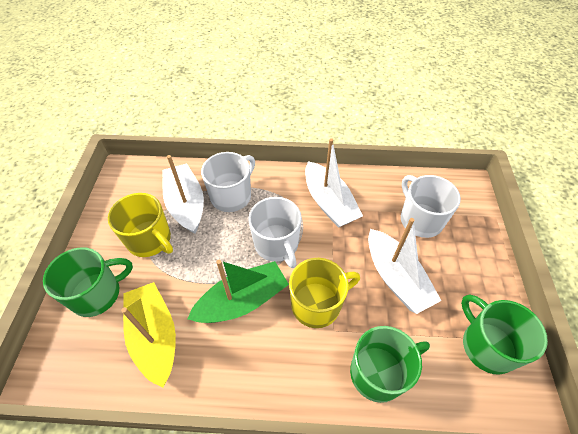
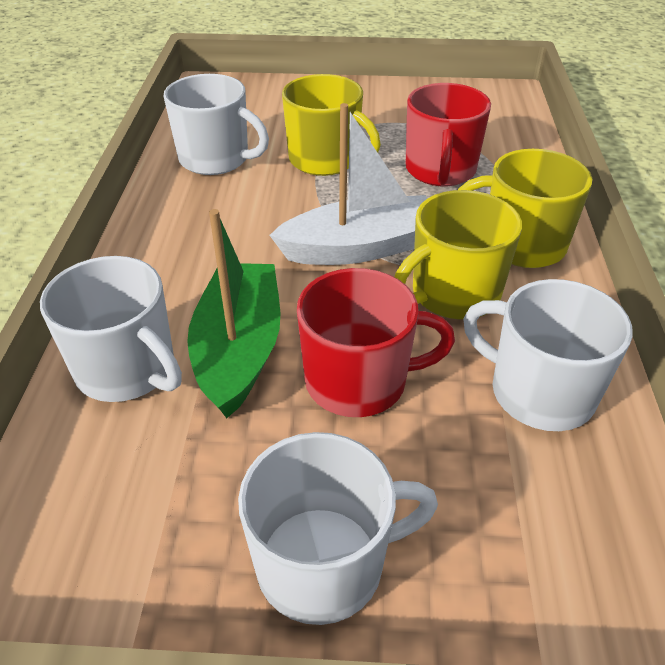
green mug: [43,247,133,317] [350,326,430,403] [461,294,548,375] = 3 -> none = 0
red mug: none = 0 -> [297,268,455,417] [406,83,491,186] = 2
white boat: [163,155,204,234] [305,138,363,228] [368,218,441,314] = 3 -> [269,103,427,265] = 1
white mug: [201,152,255,212] [248,197,302,268] [401,175,461,238] = 3 -> [40,256,182,402] [163,74,269,175] [238,432,438,625] [463,279,633,431] = 4
yellow boat: [121,282,176,387] = 1 -> none = 0
yellow mug: [108,193,173,257] [289,258,360,328] = 2 -> [282,74,381,176] [394,190,522,319] [458,149,592,268] = 3

